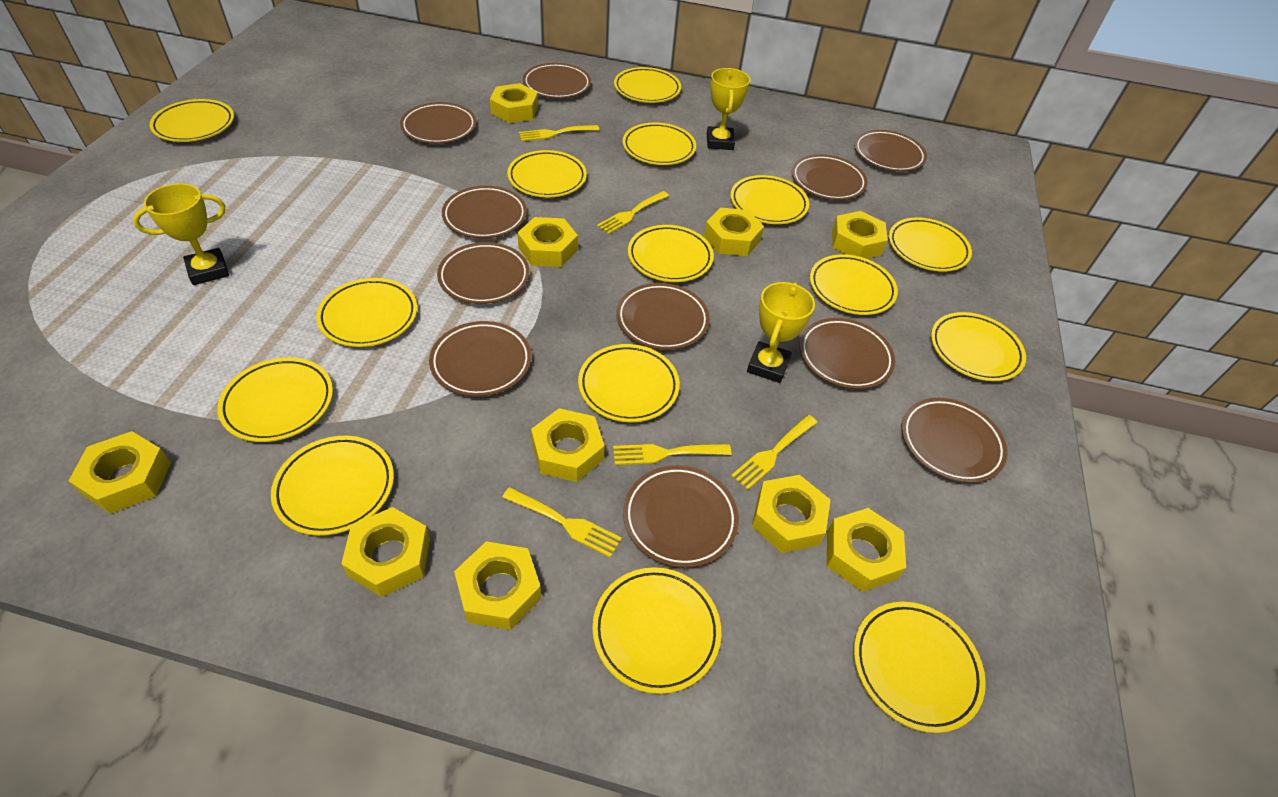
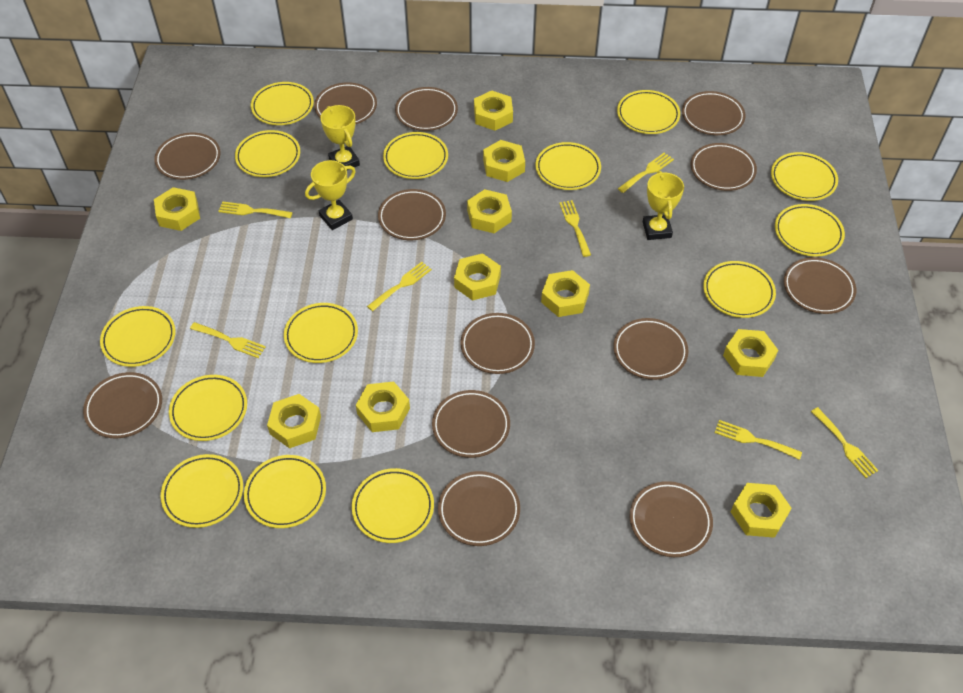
brown plate: [400,102,476,144] [429,321,532,397] [437,242,530,304] [442,186,527,239] [523,63,591,98] [616,283,710,350] [623,465,739,568] [792,154,867,200] [800,318,895,389] [854,130,927,172] [902,398,1008,483] = 11 -> [83,372,162,438] [154,133,220,180] [314,82,377,124] [378,189,446,240] [395,87,458,131] [432,390,510,458] [438,471,520,546] [460,313,535,374] [613,318,688,380] [630,481,713,557] [682,91,746,135] [691,143,757,191] [784,257,856,314] = 13
yellow fork: [502,487,622,558] [519,125,599,141] [597,191,669,234] [613,444,732,465] [731,415,818,490] = 5 -> [190,322,266,358] [218,201,293,218] [367,262,432,311] [559,200,591,257] [618,153,674,193] [714,420,802,460] [811,407,878,478] = 7
yellow plate: [149,99,234,142] [217,357,333,442] [271,436,394,536] [316,278,417,347] [507,150,587,197] [578,344,680,422] [592,567,721,694] [614,67,681,103] [623,123,696,165] [628,225,714,282] [730,175,809,224] [810,254,898,315] [854,602,986,733] [889,217,972,272] [931,312,1026,381] = 15 -> [100,306,176,367] [161,454,243,528] [169,375,247,441] [235,130,300,177] [244,455,326,528] [251,82,314,125] [284,303,358,363] [352,468,434,543] [383,132,448,179] [536,142,601,190] [617,90,680,134] [703,261,776,318] [771,152,838,201] [775,204,845,257] = 14

